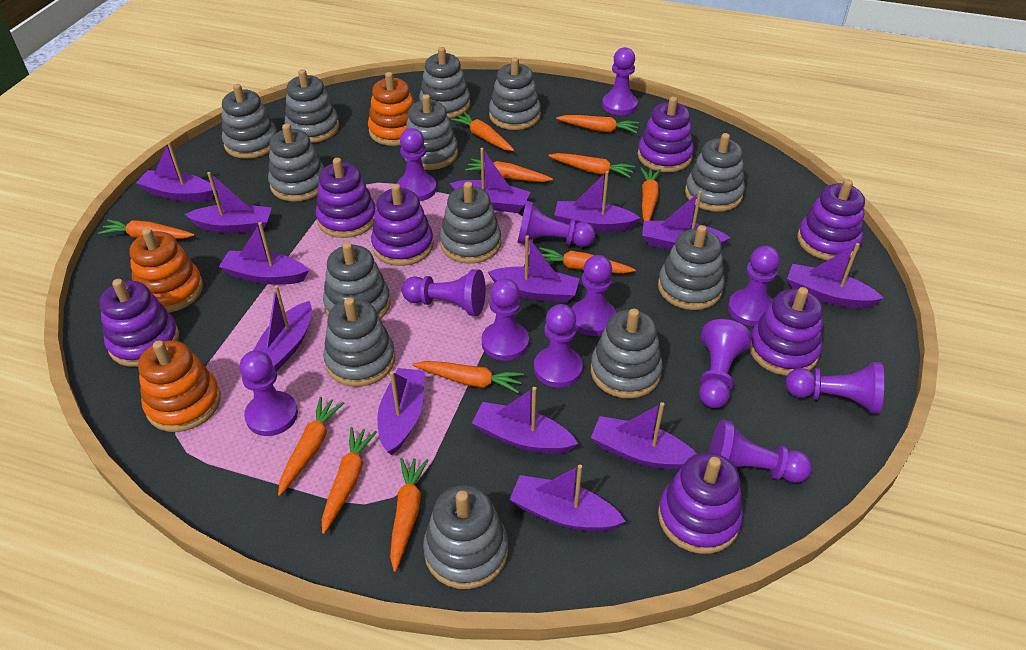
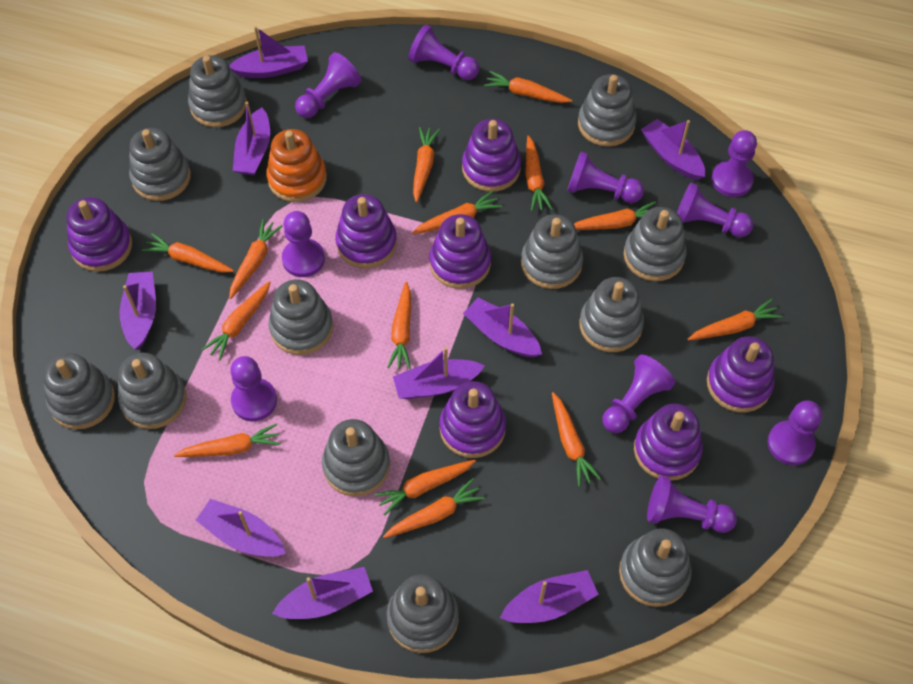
grey stacking toy: [222,84,277,159] [268,124,325,202] [285,69,339,143] [323,242,391,319] [323,297,395,387] [404,94,458,170] [419,47,470,118] [423,485,508,589] [440,182,501,264] [489,57,541,130] [591,308,663,399] [658,225,725,310] [685,133,745,212] = 13 -> [43,353,115,430] [118,353,186,429] [129,128,191,201] [188,55,247,127] [268,280,333,355] [322,419,390,496] [387,574,459,653] [521,214,583,289] [578,74,636,147] [579,277,644,352] [619,528,692,607] [624,207,687,281] = 12
orange carrot: [98,220,195,239] [278,397,344,496] [322,427,377,534] [390,458,428,572] [412,361,524,393] [450,112,514,151] [465,158,553,182] [539,247,636,273] [548,153,635,178] [556,115,639,133] [640,167,661,221] = 11 -> [142,233,234,273] [174,423,281,457] [202,281,271,360] [229,219,282,299] [374,460,476,515] [383,478,485,538] [387,282,411,369] [412,191,502,234] [413,127,440,203] [484,71,572,103] [525,135,552,212] [552,392,601,487] [574,201,656,230] [688,299,782,341] = 14
orange stacking toy: [129,228,203,313] [138,340,221,432] [368,72,415,146] = 3 -> [266,129,327,202] = 1
purple boat: [136,142,214,202] [185,172,272,233] [219,222,309,285] [253,285,312,372] [377,368,425,455] [450,148,531,213] [472,387,578,454] [488,235,579,303] [510,465,626,532] [554,171,640,232] [591,402,697,470] [642,191,730,250] [787,243,883,308] = 13 -> [120,272,156,349] [196,499,286,557] [229,26,308,78] [233,102,270,175] [272,567,373,619] [393,347,485,399] [463,298,542,358] [500,570,599,623] [641,119,705,180] = 9
purple pawn: [239,350,298,436] [397,128,437,201] [402,269,486,316] [482,278,529,361] [517,201,595,247] [534,304,583,388] [572,255,616,336] [602,47,638,115] [699,319,752,408] [709,419,812,483] [728,246,780,326] [785,362,884,414] = 12 -> [230,356,277,422] [282,211,325,277] [295,52,361,118] [408,25,479,80] [567,152,644,203] [602,355,675,433] [647,475,737,533] [677,183,753,237] [711,130,757,197] [768,400,822,465] = 10

